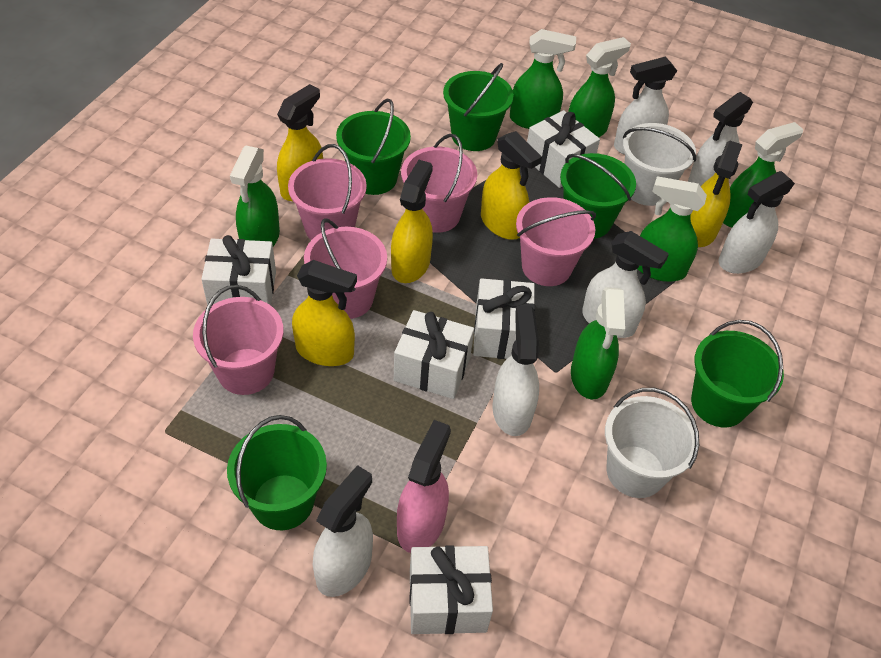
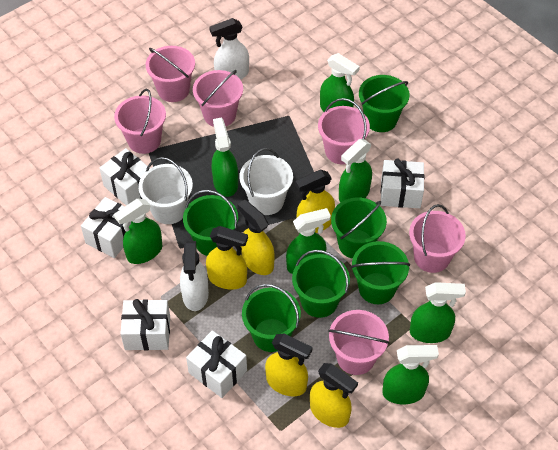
green bucket: [227,415,327,530] [336,99,411,195] [443,63,514,151] [560,153,636,239] [691,320,784,427] = 5 -> [183,190,238,256] [242,284,301,352] [292,250,350,318] [331,198,387,259] [351,241,410,304] [359,75,410,132] = 6
green spray bottle: [230,145,280,246] [510,29,576,129] [568,37,631,138] [571,287,625,399] [637,176,707,282] [723,122,804,227] = 6 -> [114,199,163,264] [212,118,238,197] [286,208,331,274] [320,53,360,112] [339,139,372,203] [382,345,439,404] [410,282,466,343] = 7
pink bucket: [193,285,284,395] [288,144,367,240] [304,218,387,319] [401,134,477,233] [516,197,596,286] = 5 -> [114,89,166,154] [145,46,195,102] [193,70,243,127] [318,98,370,165] [328,310,390,375] [409,204,466,273] = 6
pink spray bottle: [397,420,451,553] = 1 -> none = 0
white spray bottle: [313,465,373,597] [493,306,539,436] [582,231,669,338] [614,57,677,155] [688,92,753,186] [719,171,795,274] = 6 -> [180,241,209,311] [209,18,249,80] = 2

